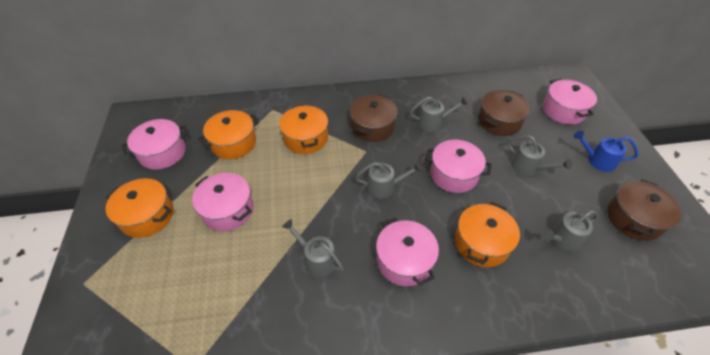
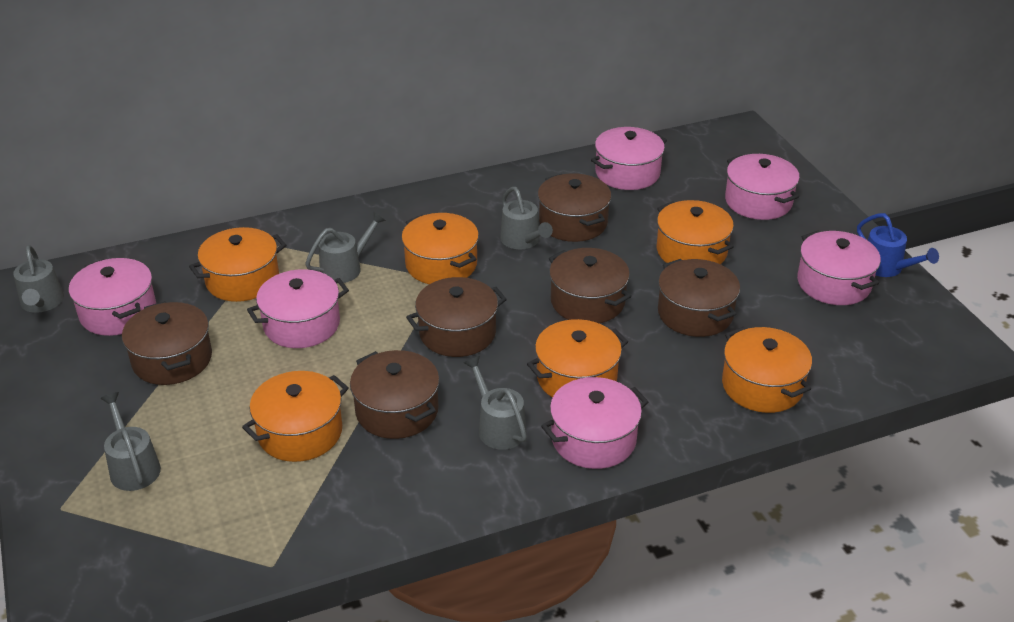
brown pot: [350,94,398,142] [478,90,530,136] [607,179,681,241] = 3 -> [122,301,212,385] [350,350,440,439] [406,277,507,357] [538,173,611,242] [549,248,631,323] [658,259,740,337] = 6
orange pot: [106,178,173,238] [198,110,259,159] [279,104,328,154] [455,202,520,267] = 4 -> [189,227,287,302] [242,371,349,462] [401,213,479,284] [527,319,628,398] [657,200,734,264] [722,327,812,413] = 6
pink pot: [122,119,188,170] [192,173,254,231] [376,217,439,286] [425,140,492,193] [543,79,597,124] = 5 -> [69,258,156,336] [247,269,349,348] [541,377,648,469] [591,127,667,190] [725,154,800,220] [797,231,881,305] = 6

